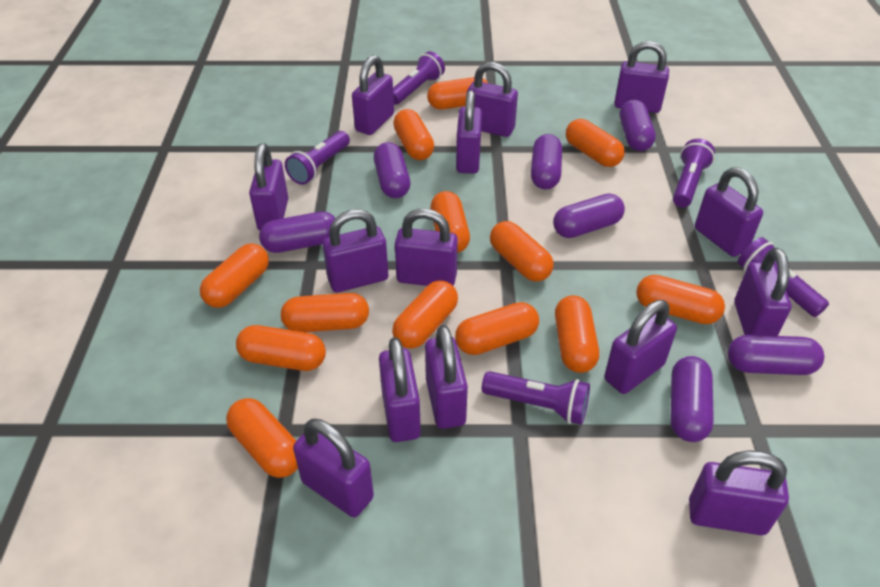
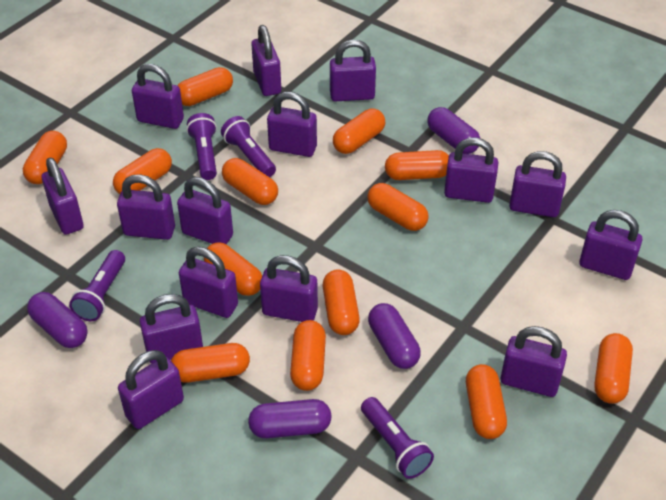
purple capsule: [259,212,335,253] [374,142,410,198] [531,134,562,189] [553,193,625,238] [620,100,656,151] [670,356,714,442] [728,335,824,375] = 7 -> [27,292,88,348] [248,399,331,438] [368,303,421,369] [427,107,480,154] = 4
purple flashlight: [285,131,350,185] [393,51,445,105] [482,371,590,425] [673,139,715,208] [738,237,829,317] = 5 -> [69,250,125,321] [186,113,217,180] [221,116,276,177] [361,397,434,479] = 4
purple padlock: [249,143,288,231] [293,419,374,517] [323,209,388,293] [352,55,394,135] [379,337,421,442] [395,208,458,286] [425,325,468,429] [456,90,482,174] [467,62,518,137] [604,300,677,394] [614,41,669,113] [689,451,789,535] [695,167,763,257] [734,248,791,336] = 14 -> [42,158,84,235] [117,174,175,240] [118,350,184,429] [132,64,184,129] [140,294,203,364] [177,177,233,244] [179,247,238,318] [251,25,281,96] [260,255,318,322] [267,92,317,157] [330,40,376,101] [444,137,498,203] [501,326,567,397] [509,151,566,217] [579,210,642,280] = 15

